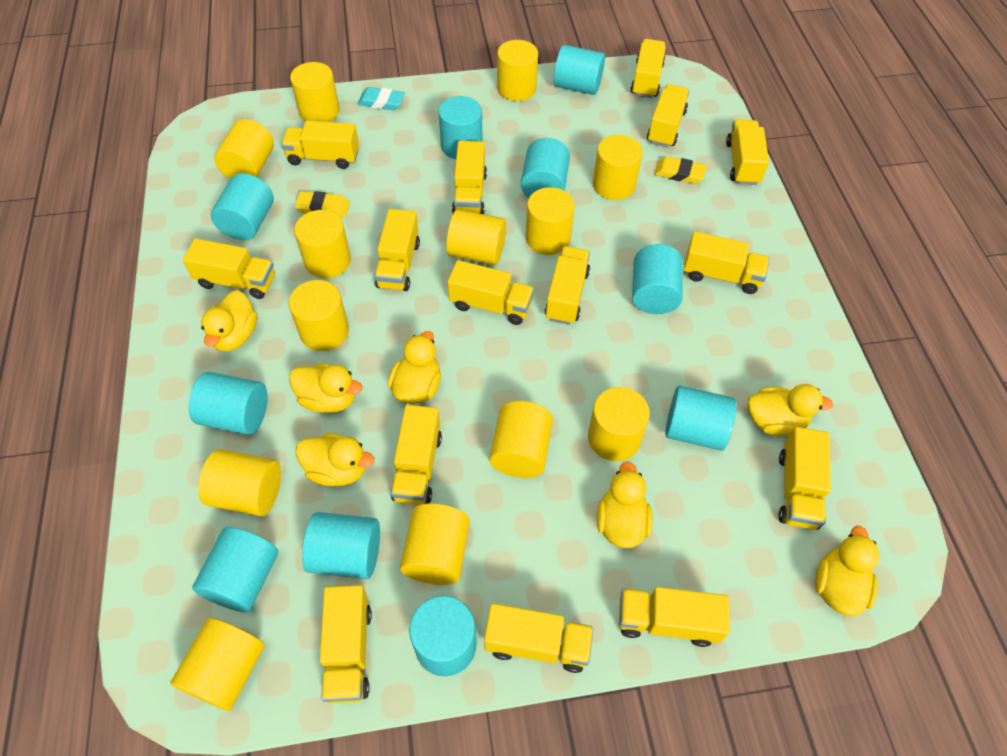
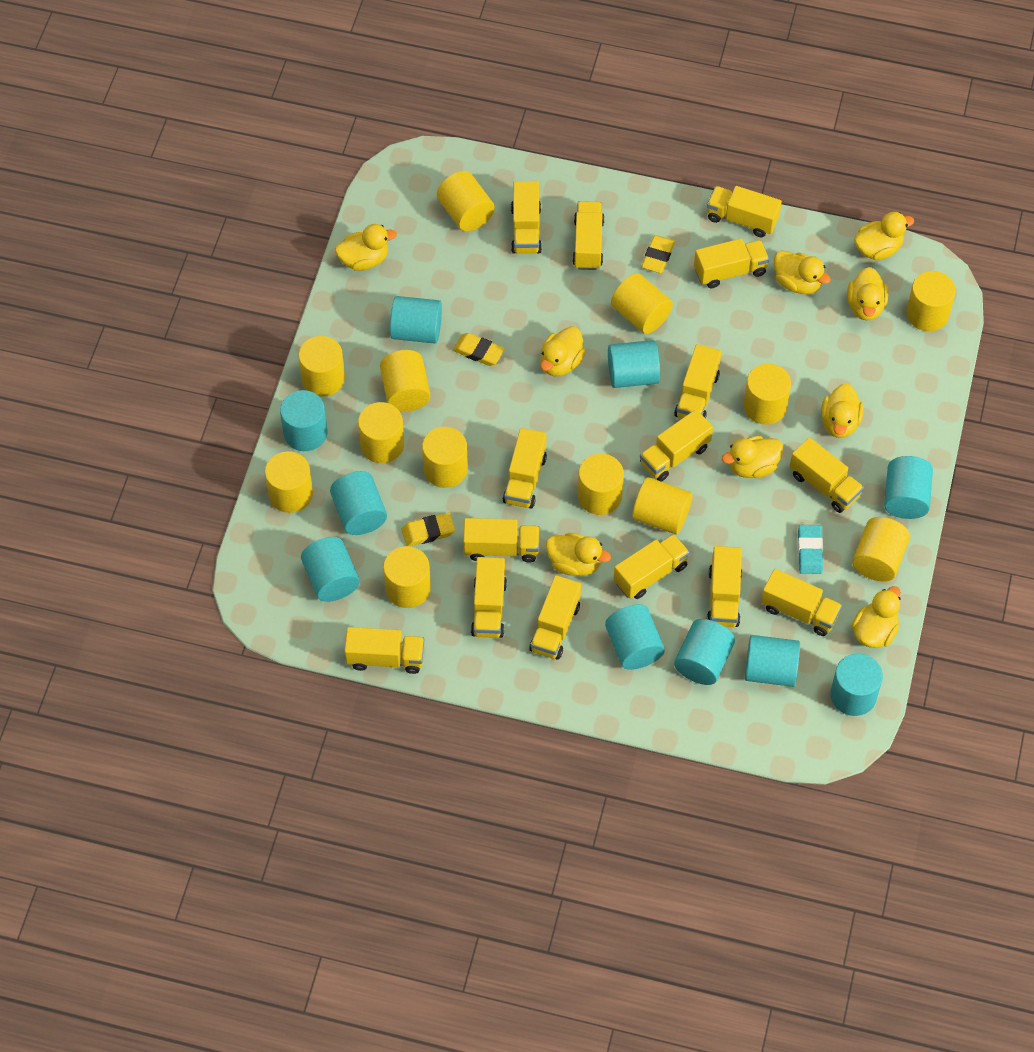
yellow duck: [201,290,257,352] [289,363,363,413] [295,433,374,486] [388,331,441,404] [597,461,653,549] [747,384,833,436] [815,526,879,616] = 7 -> [335,224,397,271] [540,326,586,376] [546,533,611,576] [722,436,784,478] [774,251,831,294] [821,383,864,438] [847,267,889,321] [851,586,901,648] [854,212,914,260] = 9
yellow eraser: [295,191,350,217] [655,156,707,184] = 2 -> [402,513,455,546] [453,333,505,366] [641,235,675,273] = 3

